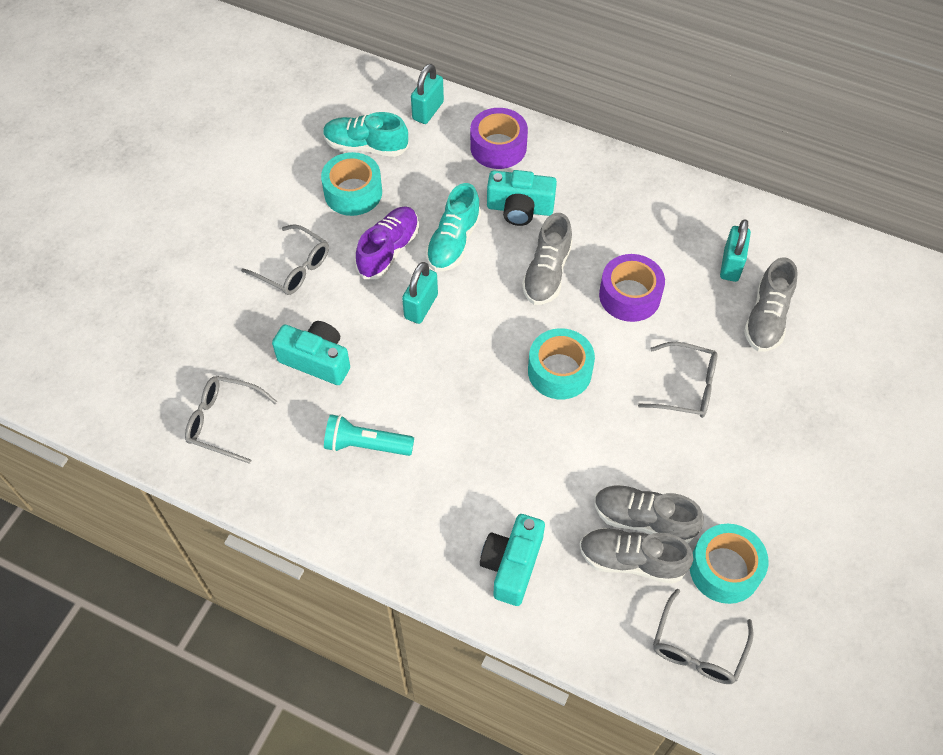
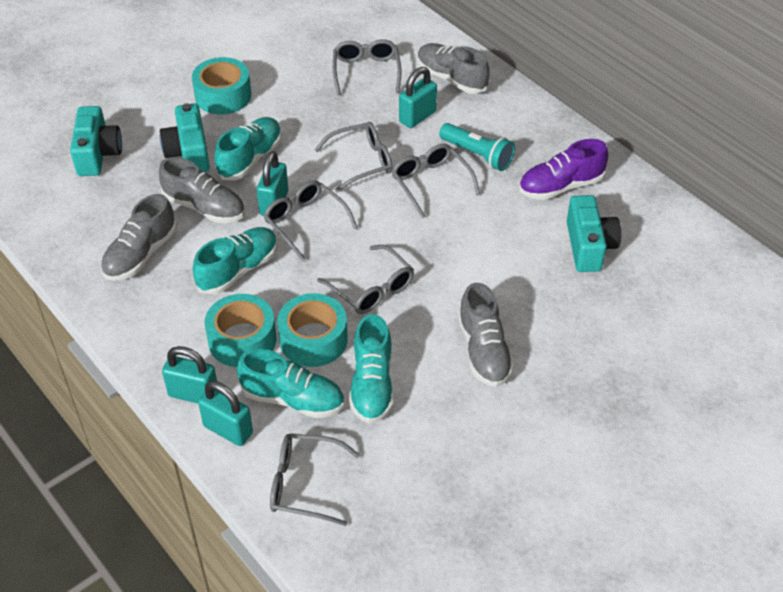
grey glasses: [185,376,277,464] [241,224,329,295] [638,342,717,418] [653,589,754,684] = 4 -> [263,180,358,261] [270,433,360,526] [314,122,392,192] [317,245,414,314] [333,39,401,95] [391,144,480,219] = 6
purple tape: [470,108,528,169] [599,254,665,322] = 2 -> none = 0
turquoise padlock: [402,262,438,324] [411,64,444,124] [720,219,751,282] = 3 -> [162,346,217,403] [198,381,253,446] [257,151,288,216] [399,67,437,128] = 4
turquoise shoe: [323,112,409,157] [426,183,481,272] = 2 -> [193,227,278,295] [214,117,282,180] [237,349,344,418] [349,314,394,424] = 4

